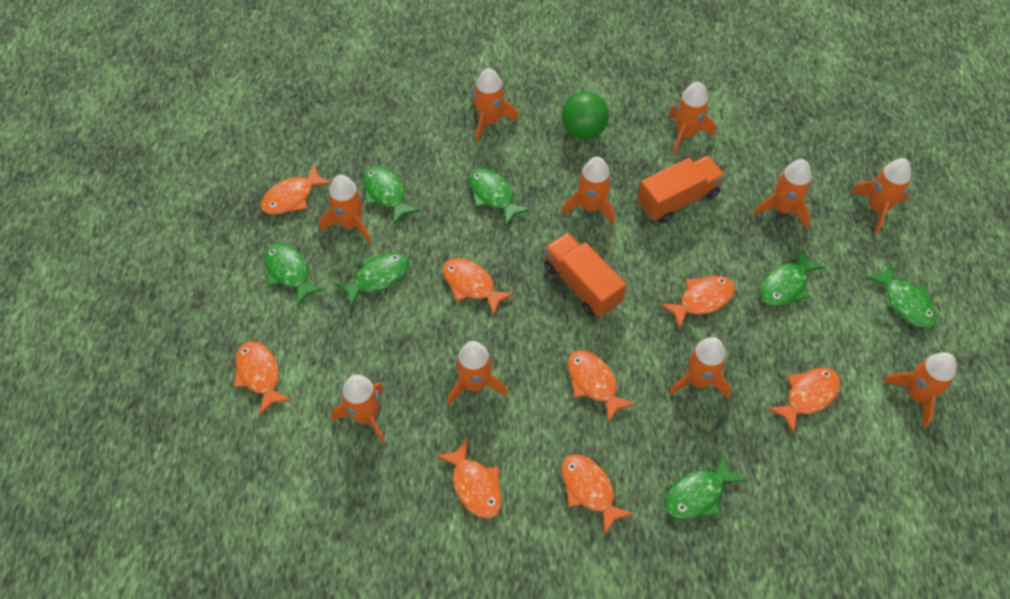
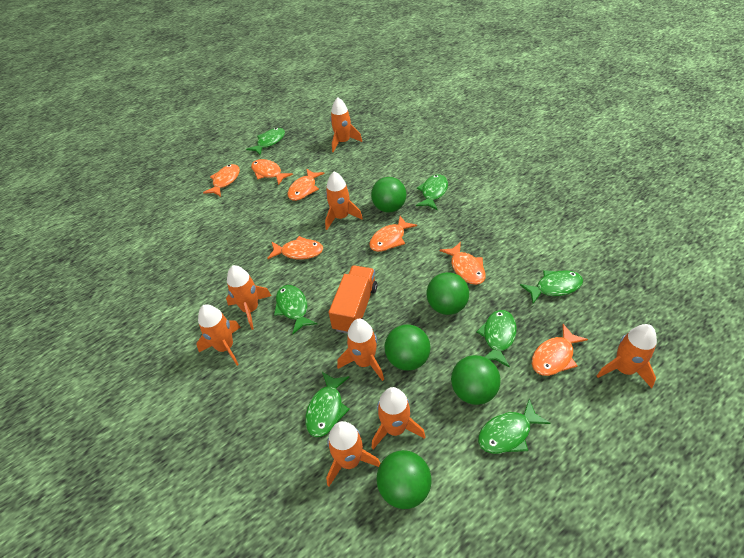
green ball: [561,92,609,140] = 1 -> [371,177,407,213] [377,450,431,509] [384,324,431,371] [427,272,469,315] [451,355,500,405] = 5
orange fish: [234,341,292,416] [261,165,332,215] [436,439,502,519] [443,258,515,316] [562,454,634,534] [568,350,636,423] [660,276,735,330] [767,368,841,434] = 8 -> [203,164,240,197] [251,159,293,185] [267,236,323,260] [288,169,324,201] [369,216,417,252] [440,242,486,285] [532,324,588,376] = 7
orange rocket: [320,175,372,244] [331,375,385,444] [448,341,507,405] [473,68,519,142] [562,157,615,226] [668,82,716,155] [669,337,731,399] [754,159,812,229] [851,158,911,234] [883,353,957,427] = 10 -> [196,304,241,366] [226,265,271,330] [325,172,363,230] [326,421,381,487] [330,97,362,152] [337,319,384,381] [372,387,426,450] [597,324,657,388] = 8
orange truck: [544,232,626,317] [637,156,725,223] = 2 -> [329,265,377,334] = 1

